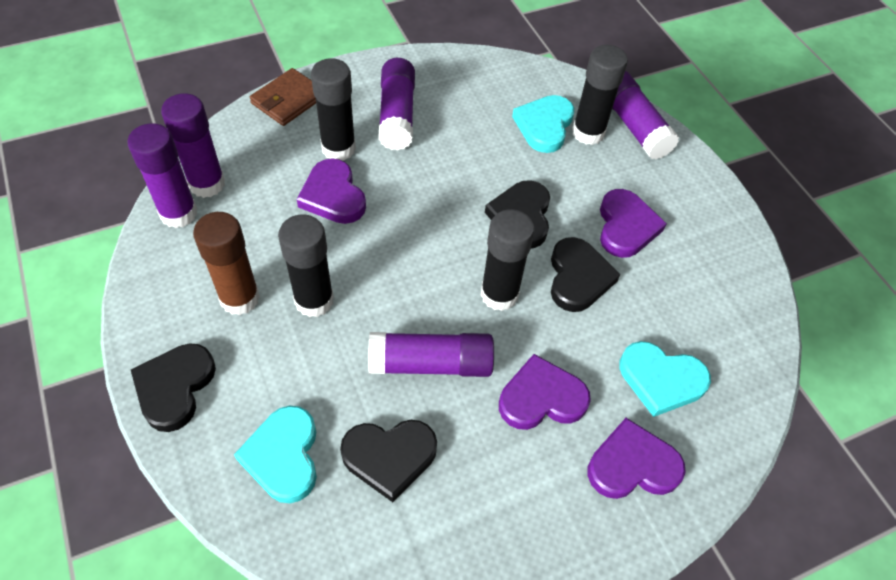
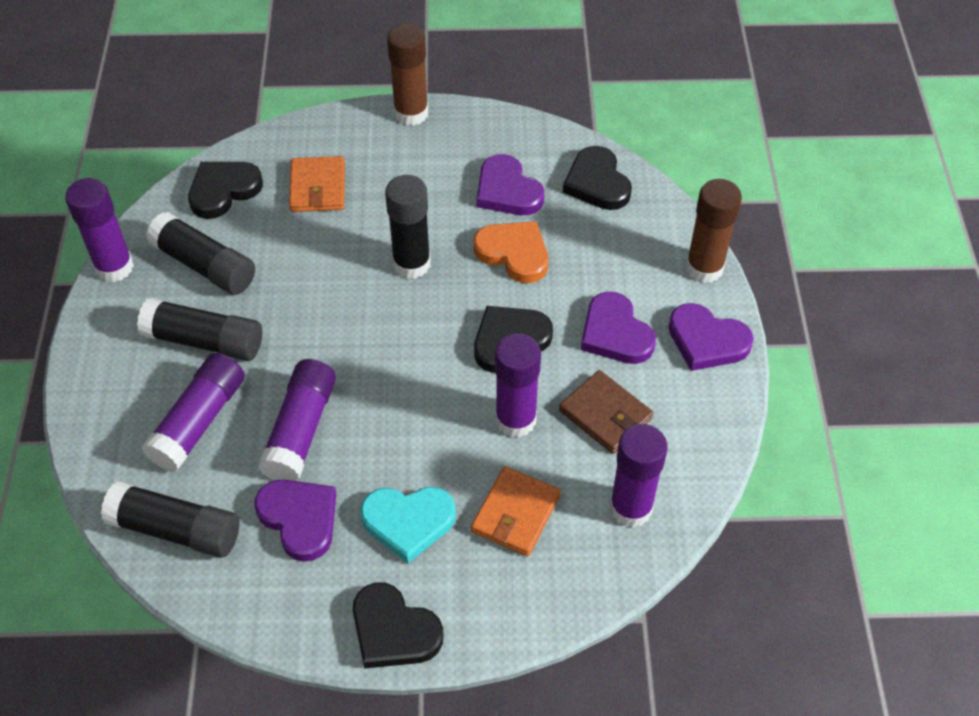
brown glue stick: [193,212,260,315] = 1 -> [387,23,428,126] [686,179,742,283] = 2
orange heart: none = 0 -> [474,221,548,283] = 1
orange wallet: none = 0 -> [289,156,345,212] [471,466,561,556] = 2
turquoise heart: [234,406,317,503] [512,95,574,153] [619,341,711,417] = 3 -> [360,487,456,563] = 1

